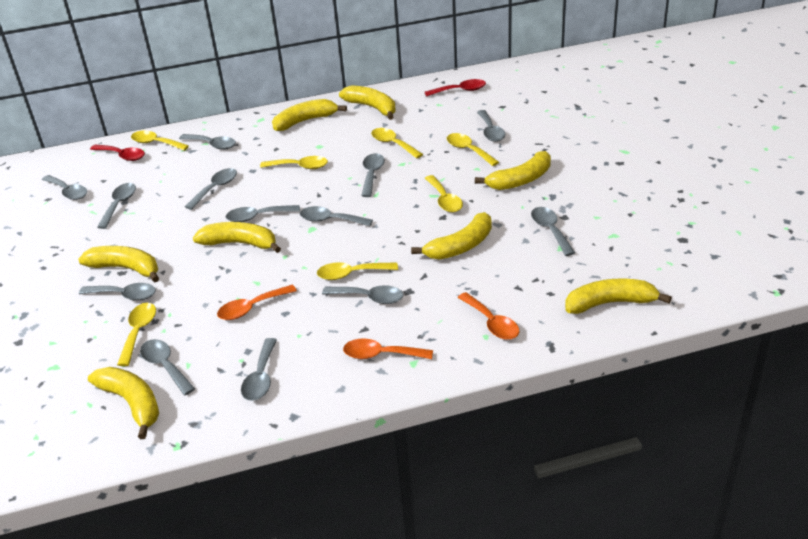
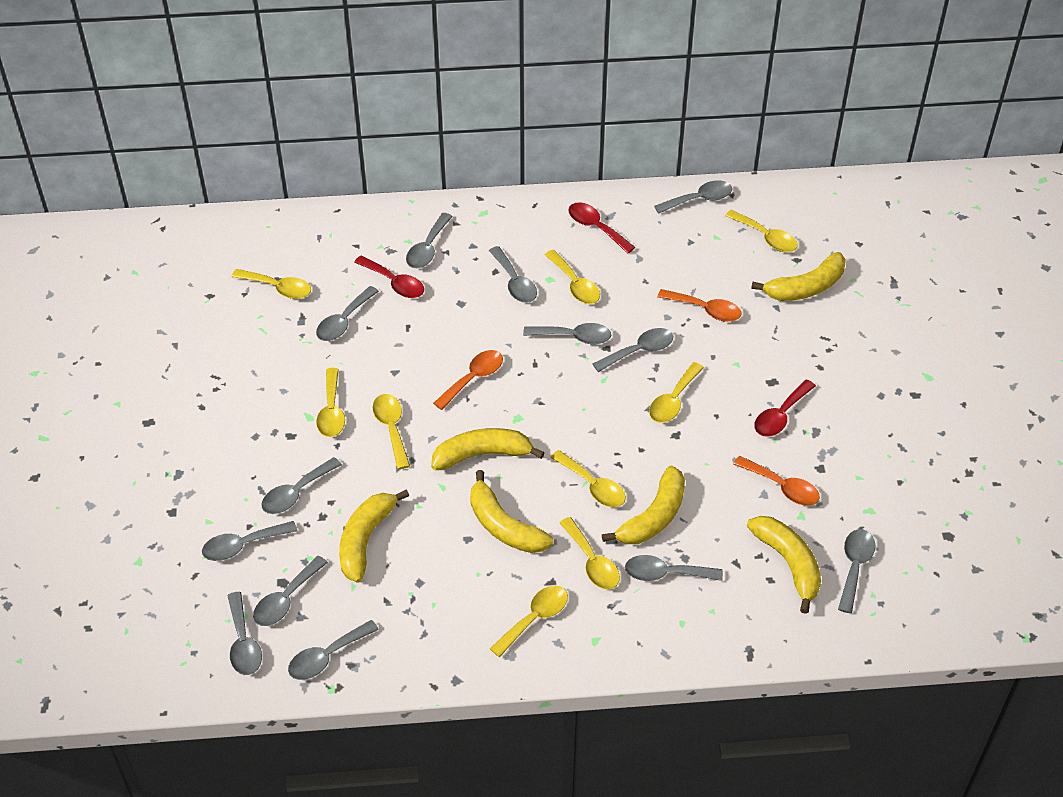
red spoon: [90,144,145,161] [425,79,486,97] = 2 -> [354,255,424,298] [568,202,635,254] [754,379,816,437] = 3
yellow banana: [78,246,159,282] [88,367,159,439] [193,222,281,253] [272,99,347,131] [339,85,395,120] [411,212,492,259] [475,151,551,190] [565,278,672,314] = 8 -> [339,490,409,583] [431,428,545,470] [470,470,553,553] [602,465,685,544] [747,516,821,614] [751,252,846,301] = 6
yellow spoon: [117,303,156,366] [131,131,189,151] [260,156,328,169] [317,262,398,280] [371,128,423,158] [425,175,463,212] [447,133,499,166] = 7 -> [232,269,311,299] [316,368,345,437] [372,394,410,469] [490,585,568,657] [545,250,600,304] [550,450,626,508] [559,517,620,590] [649,362,704,423] [725,210,798,252] = 9

